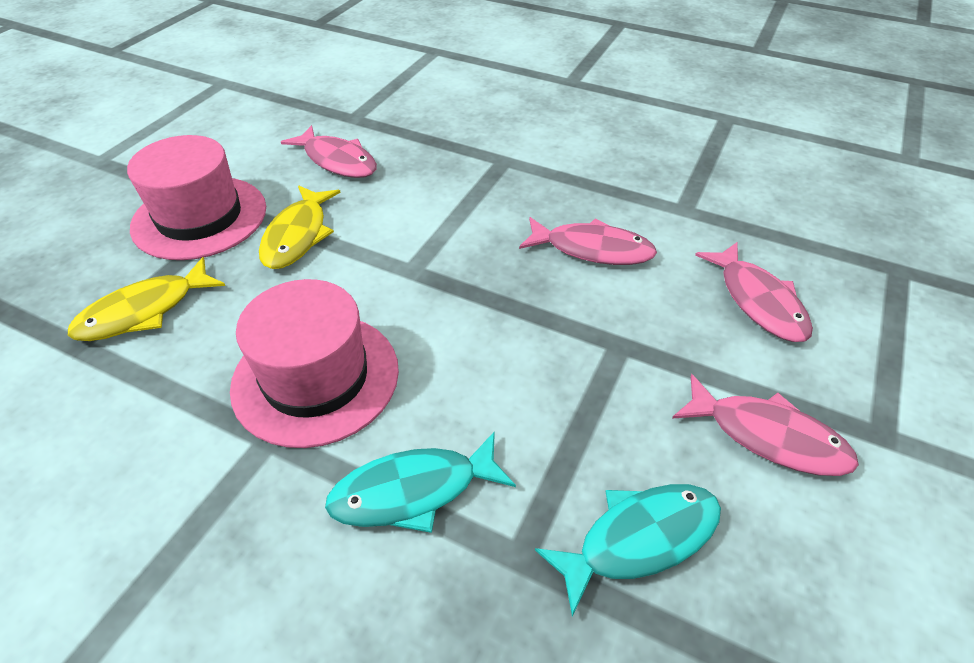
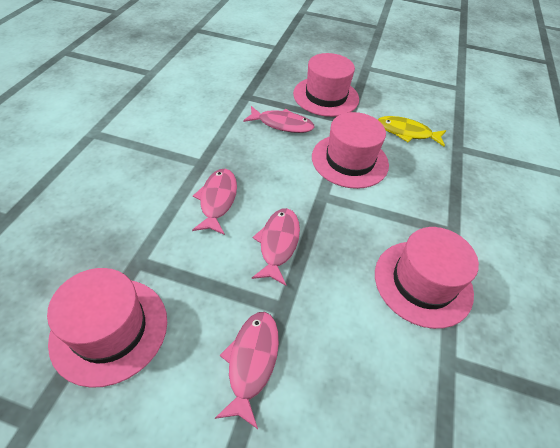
pink hat: [127,135,266,260] [230,279,399,448] = 2 -> [47,268,167,388] [293,53,359,117] [312,112,389,189] [375,227,479,329] = 4
turquoise fish: [325,431,516,533] [535,484,721,616] = 2 -> none = 0
yellow fish: [68,257,225,341] [259,185,341,269] = 2 -> [378,116,446,147] = 1

